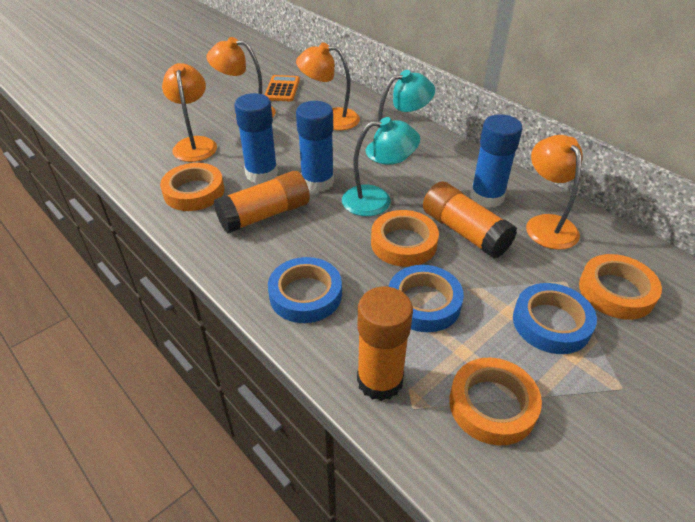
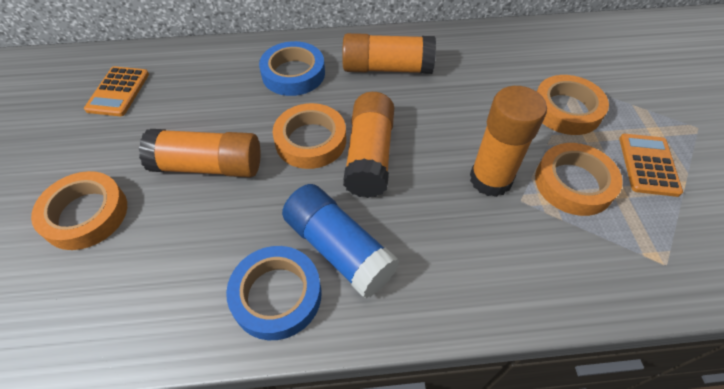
blue glue stick: [234,93,278,184] [296,101,334,192] [470,114,523,208] = 3 -> [282,184,400,298] = 1
blue tape: [268,257,342,323] [389,265,464,332] [513,283,597,354] = 3 -> [226,246,322,340] [259,41,325,96] = 2
orange calculator: [265,75,300,102] = 1 -> [84,66,149,116] [619,134,683,197] = 2
orange glue stick: [214,171,310,234] [357,287,413,401] [423,181,517,258] = 3 -> [139,129,261,178] [342,33,436,74] [343,92,394,198] [470,86,547,197] = 4
orange lamp: [162,63,217,162] [206,37,276,118] [296,43,360,130] [526,135,583,250] = 4 -> none = 0
turquoise lamp: [342,117,420,216] [366,70,435,164] = 2 -> none = 0

